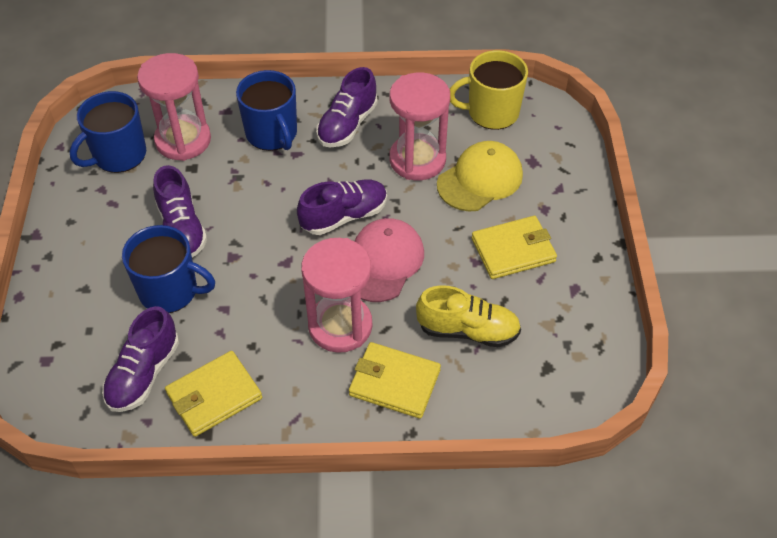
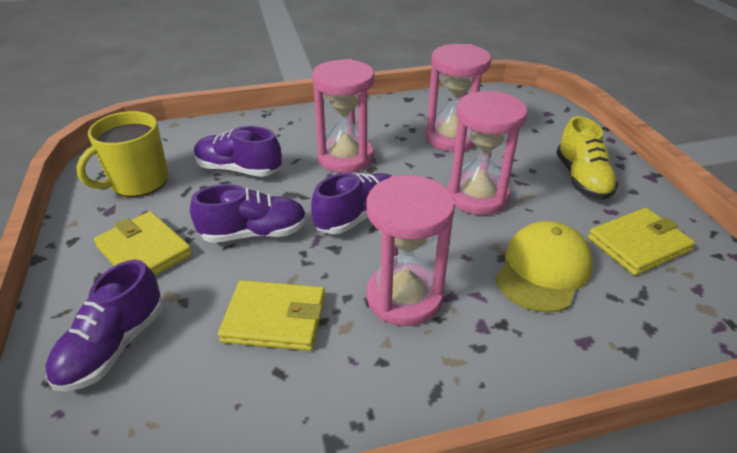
blue mug: [70,91,146,173] [122,225,215,313] [236,70,297,151] = 3 -> none = 0
pink cap: [354,218,424,302] = 1 -> none = 0
pink hourglass: [137,53,211,161] [301,238,372,353] [390,73,450,180] = 3 -> [312,59,375,173] [367,175,455,326] [426,44,491,152] [448,91,528,215] = 4

